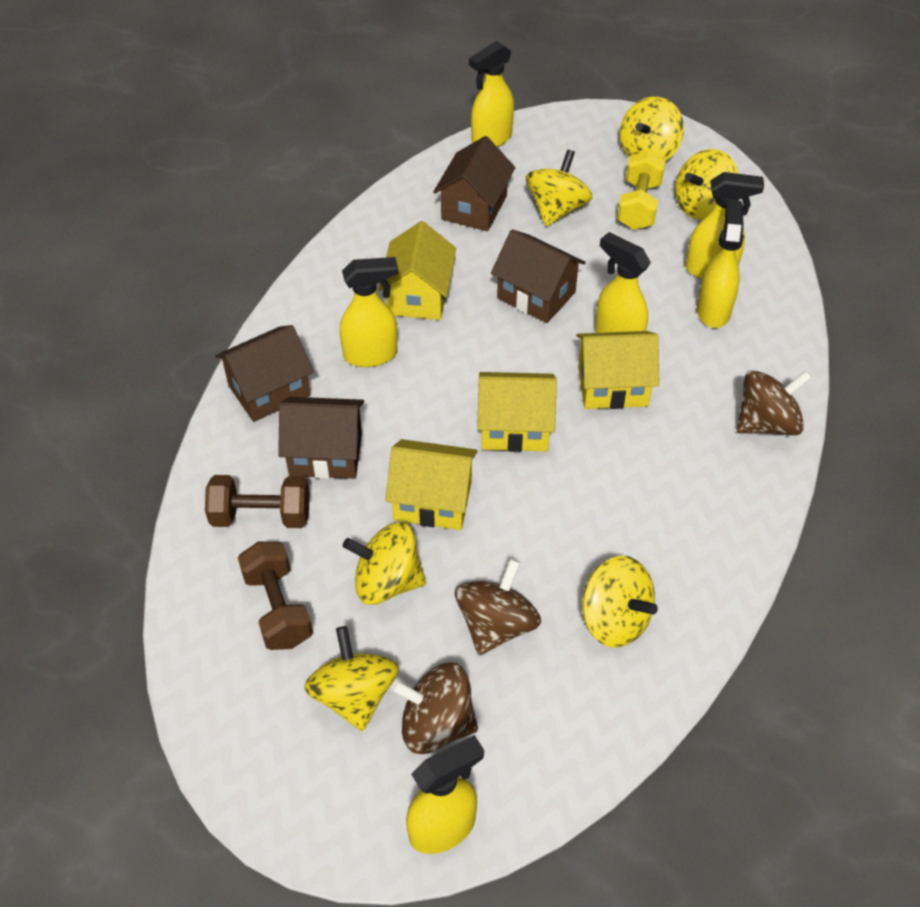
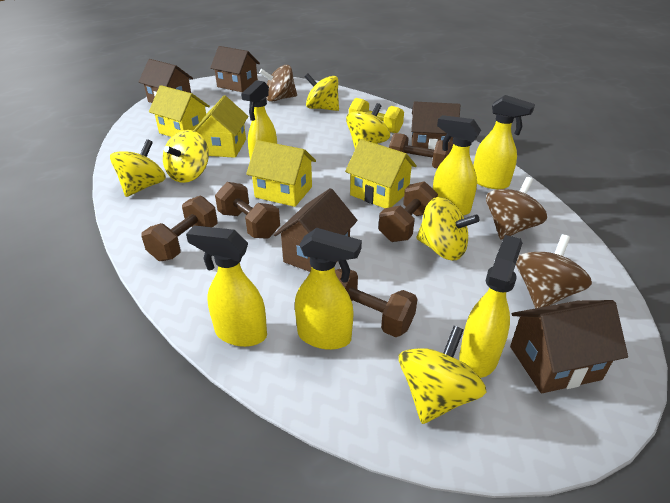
brown dumbbell: [205,475,310,528] [238,542,313,650] = 2 -> [141,196,218,261] [215,182,280,239] [335,269,418,337] [378,181,438,242] [389,133,452,169] = 5
brown house: [215,325,314,422] [278,397,364,479] [433,136,515,231] [491,229,586,323] = 4 -> [139,59,193,103] [210,46,260,92] [274,188,358,272] [411,101,460,150] [510,300,628,393] = 5

